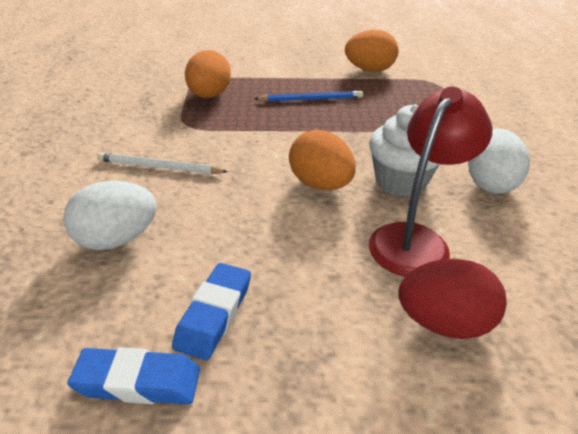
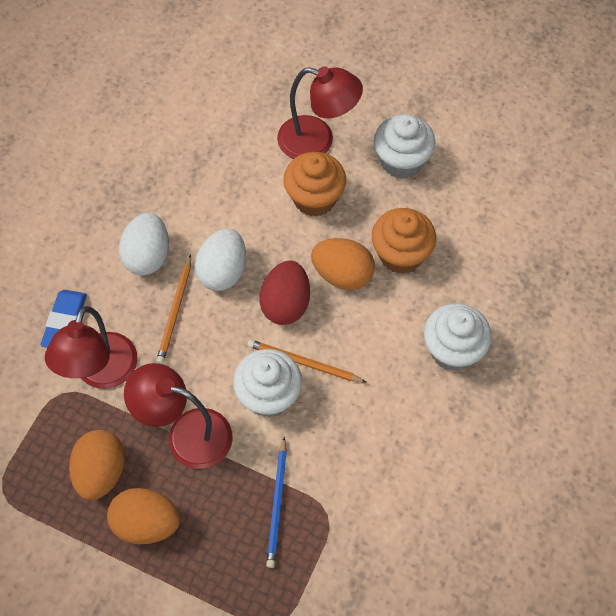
blue eraser: [68,347,200,405] [172,263,251,360] = 2 -> [41,290,87,348] = 1
orange cupcake: none = 0 -> [283,152,346,216] [372,208,436,274] = 2
orange pencil: none = 0 -> [156,255,191,364] [247,340,366,382] = 2
red lamp: [369,87,493,277] = 1 -> [45,306,138,389] [124,363,233,469] [277,66,363,159] = 3
white cupcake: [369,104,440,197] = 1 -> [233,349,302,417] [374,114,435,179] [424,303,492,371] = 3
white pencil: [97,153,228,174] = 1 -> none = 0

